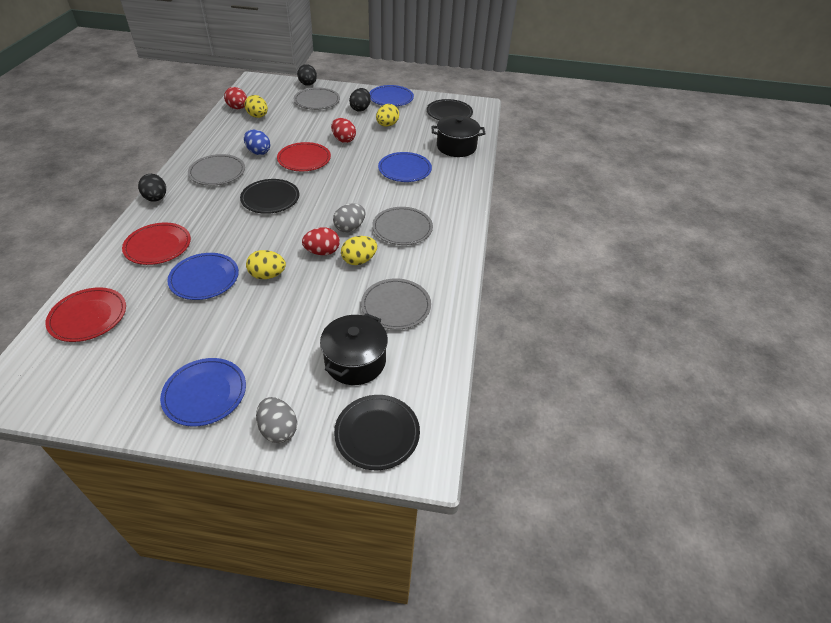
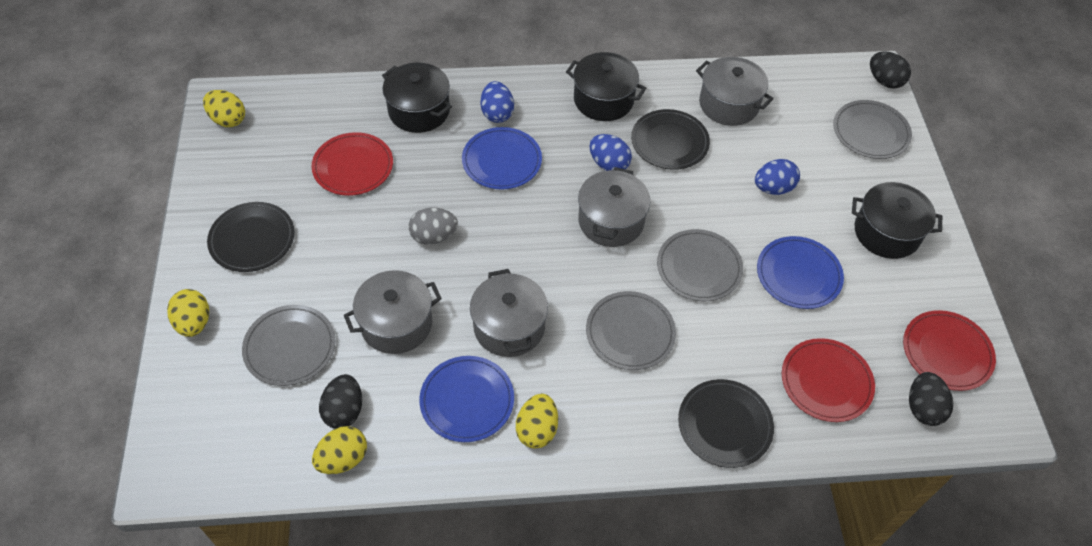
black pot: [320,313,388,385] [431,115,486,157] = 2 -> [382,62,452,133] [566,52,646,121] [852,182,942,259] = 3
blue egg: [244,130,270,155] = 1 -> [480,81,514,123] [589,134,632,171] [755,159,800,195] = 3
blue plate: [160,358,246,426] [167,253,239,300] [369,85,414,106] [378,152,432,182] = 4 -> [420,356,514,442] [462,127,542,189] [757,236,844,309] = 3
grey egg: [256,397,297,443] [333,203,366,232] = 2 -> [409,208,458,245] = 1
grey pot: none = 0 -> [344,270,442,354] [470,269,548,357] [578,167,650,247] [696,57,774,126] = 4
red egg: [224,87,247,109] [302,227,340,255] [331,118,356,143] = 3 -> none = 0

